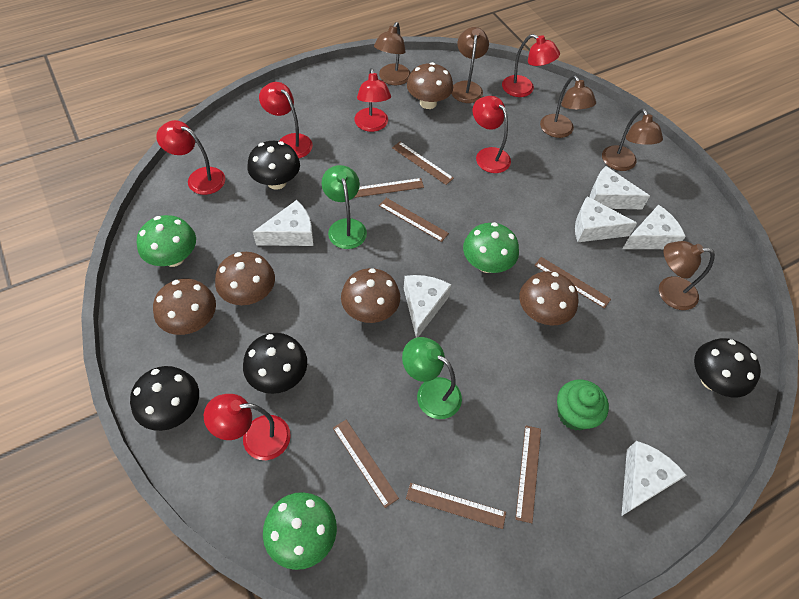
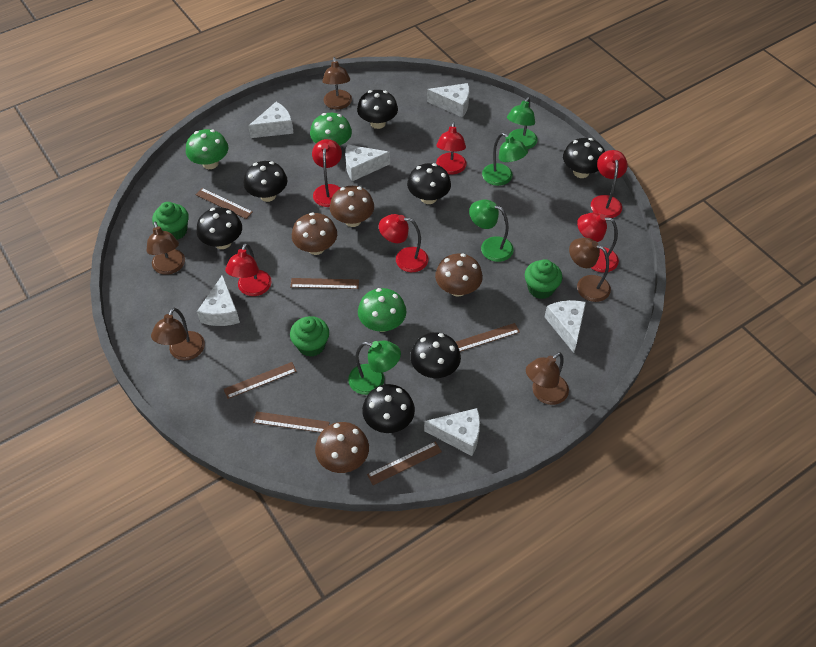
black mushroom: [130,366,199,431] [243,333,307,394] [247,141,300,190] [694,338,761,397] = 4 -> [196,207,242,249] [244,161,287,202] [357,90,398,129] [362,384,415,433] [407,163,451,204] [410,332,461,378] [563,138,605,178] = 7
brown mushroom: [153,279,216,335] [215,252,275,305] [341,268,400,323] [407,62,453,109] [519,271,578,326] = 5 -> [292,213,337,255] [315,422,369,473] [330,186,374,227] [435,253,483,297] = 4
brown ruler: [333,420,399,508] [354,178,424,198] [379,198,449,242] [392,142,454,185] [406,483,506,529] [515,426,541,523] [534,257,611,308] = 7 -> [196,188,253,219] [224,362,297,399] [253,411,330,433] [290,278,359,289] [367,441,442,485] [456,323,520,352] = 6
green cupcake: [557,379,609,431] = 1 -> [152,202,189,240] [290,316,329,357] [525,259,562,299] = 3
green lamp: [322,165,367,249] [402,337,462,419] = 2 -> [348,340,401,395] [469,199,514,262] [482,133,528,186] [507,97,538,149] = 4

